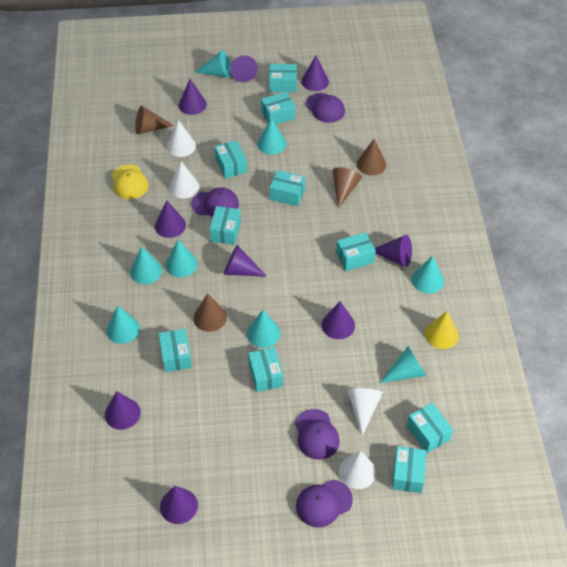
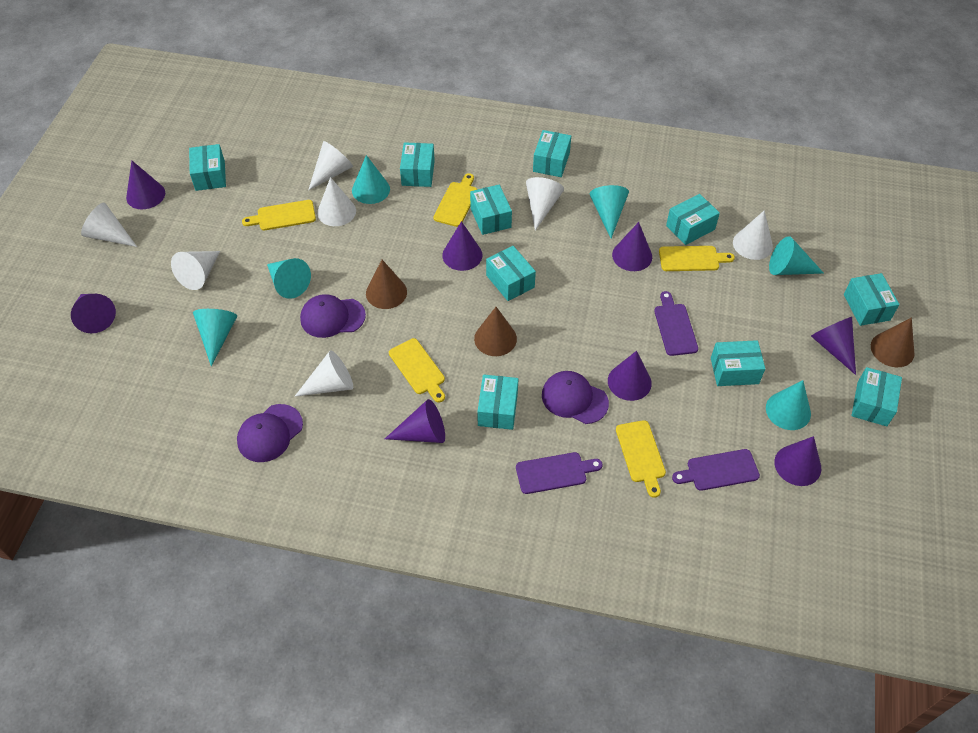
brown cone: [135,105,174,135] [193,293,227,332] [332,167,362,209] [357,139,386,176] = 4 -> [366,260,407,309] [474,307,517,356] [871,317,915,367] = 3
purple cap: [191,187,239,217] [295,409,340,460] [296,480,353,528] [305,93,345,123] = 4 -> [237,404,303,462] [300,294,366,338] [542,371,609,424] = 3
purple cone: [105,391,141,430] [155,200,186,238] [160,486,198,524] [179,79,207,115] [224,245,267,277] [230,55,258,82] [301,56,329,91] [322,301,355,339] [375,235,412,267] = 9 -> [71,294,116,333] [126,161,165,209] [385,399,445,443] [442,221,482,271] [608,351,652,401] [612,222,652,271] [774,436,821,486] [811,317,856,375] = 8
purple cutting board: none = 0 -> [516,452,603,494] [654,291,698,356] [672,449,760,491] = 3
turquoise cone: [106,305,140,344] [130,246,162,284] [165,240,197,277] [195,50,231,78] [247,310,281,348] [257,118,286,155] [380,346,426,383] [411,255,444,294] = 8 -> [193,309,237,366] [267,258,311,299] [352,155,390,204] [590,185,629,238] [766,380,811,430] [769,236,824,275] = 6
white cone: [167,120,196,157] [169,161,199,199] [339,451,376,489] [347,388,383,436] = 4 -> [81,203,137,247] [171,251,220,290] [295,350,353,397] [308,141,353,190] [317,177,356,226] [526,177,564,230] [733,210,773,260] = 7
yellow cap: [112,164,149,199] = 1 -> none = 0
yellow cone: [425,311,459,349] = 1 -> none = 0
yellow cutting board: none = 0 -> [242,200,316,231] [389,338,445,403] [433,173,477,227] [616,420,666,498] [659,246,735,271] = 5

